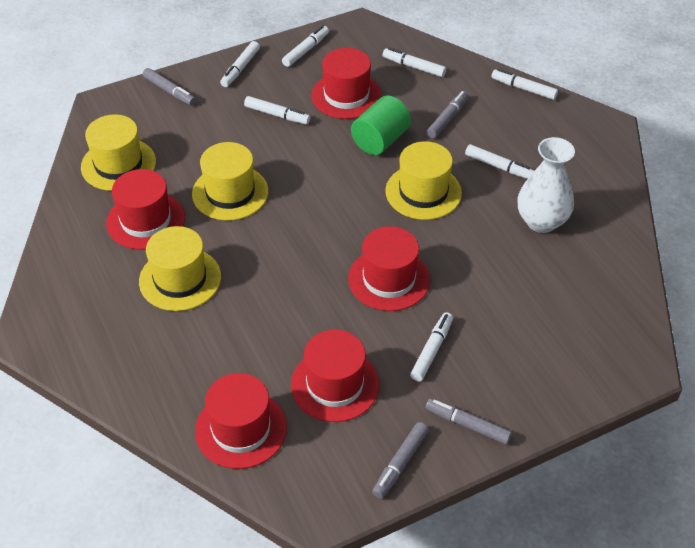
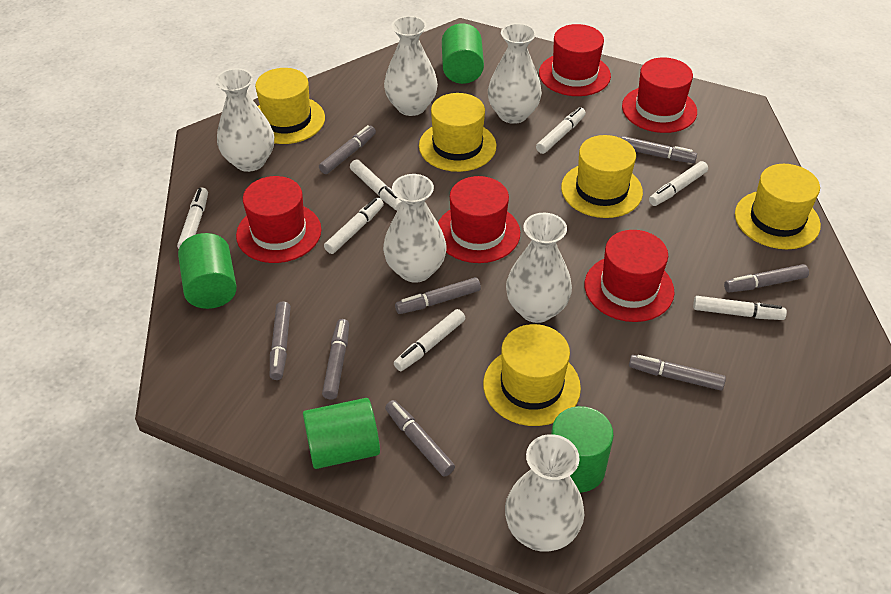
green cylinder: [351,95,411,155] = 1 -> [178,233,237,309] [303,398,380,469] [442,23,484,84] [551,406,614,493] = 4
grey marker: [143,68,196,106] [372,422,429,499] [426,398,512,444] [427,91,468,138] = 4 -> [270,301,291,380] [319,125,376,174] [322,319,349,400] [385,400,455,477] [395,277,481,314] [621,136,697,163] [629,355,726,391] [724,264,809,292] = 8
white vase: [518,137,575,233] = 1 -> [215,68,274,172] [383,174,447,282] [384,16,438,116] [488,23,542,124] [505,434,584,552] [506,213,572,323] = 6
yellow hat: [81,114,156,191] [139,226,221,311] [192,142,268,221] [385,141,462,220] = 4 -> [255,68,325,144] [419,93,496,172] [483,324,581,426] [561,135,643,218] [735,164,821,249] = 5

